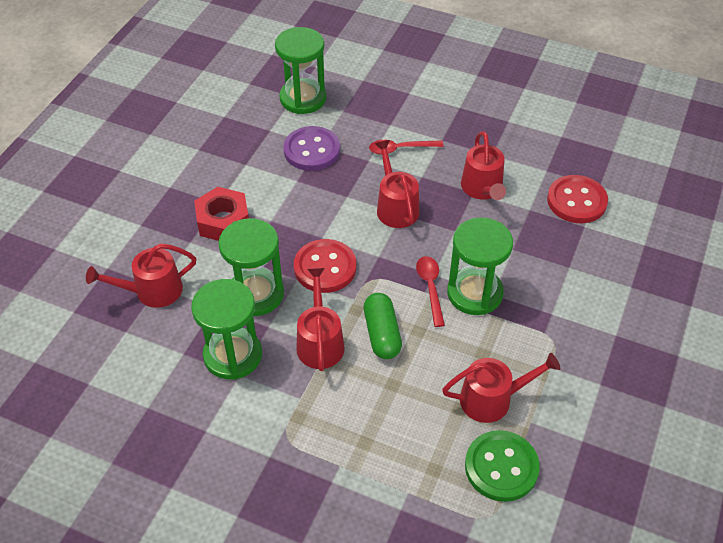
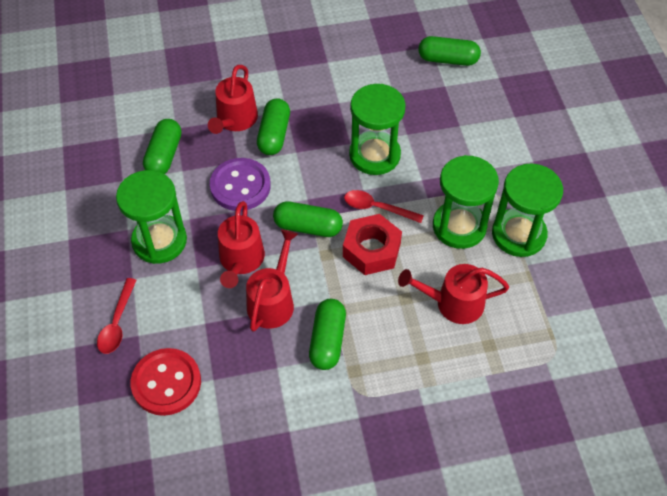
green button: [465,430,540,502] = 1 -> none = 0
green capsule: [364,293,402,359] = 1 -> [143,119,181,174] [257,98,290,155] [273,201,343,237] [309,299,346,370] [418,36,481,66] = 5
red button: [294,239,356,293] [547,175,608,223] = 2 -> [131,348,201,416] = 1
red watering can: [86,244,196,308] [296,268,345,371] [375,140,419,228] [442,353,560,423] [461,131,506,200] = 5 -> [208,65,258,134] [218,201,265,288] [246,230,298,332] [398,264,509,324] = 4

